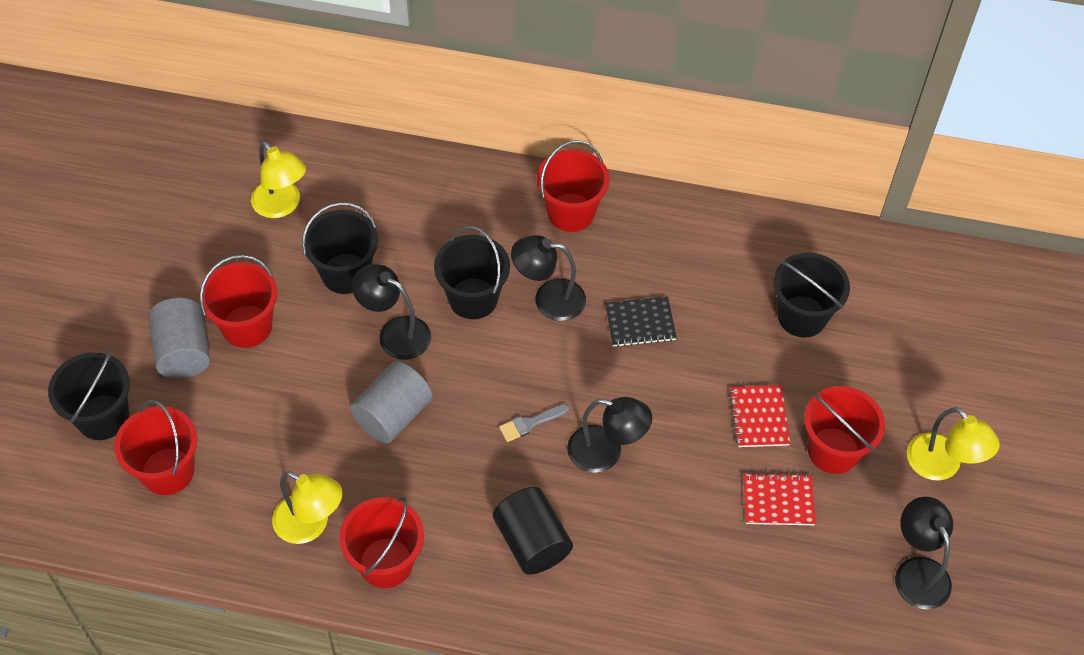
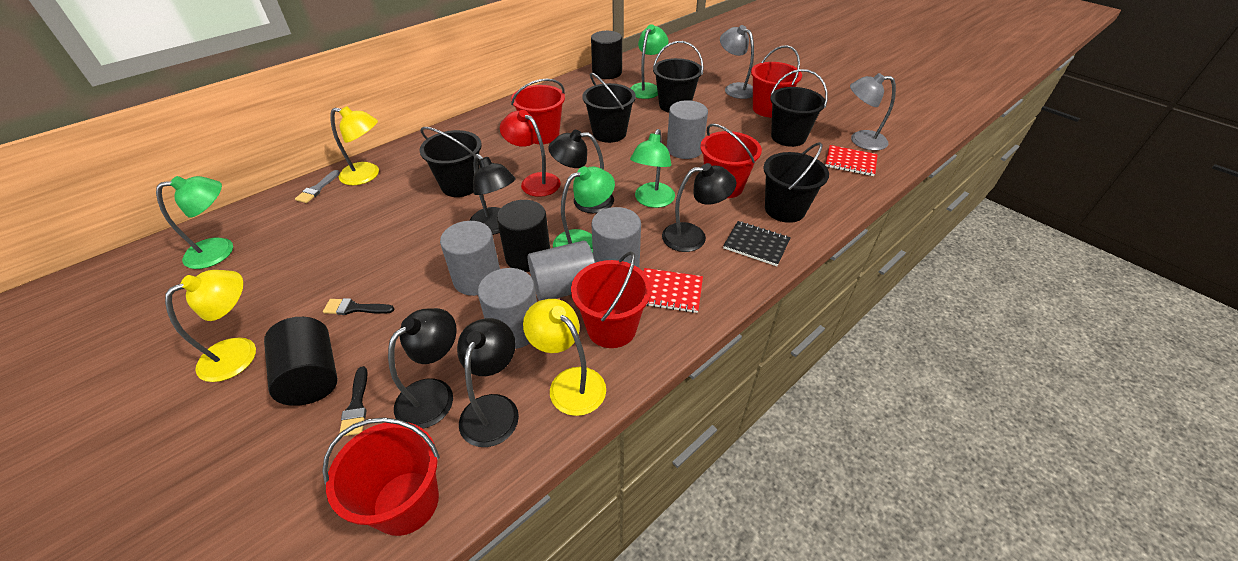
black brush: none = 0 -> [323,298,394,315] [340,366,368,436] = 2
black bucket: [48,351,130,440] [302,202,378,294] [434,226,510,319] [773,253,850,338] = 4 -> [419,127,482,197] [583,73,636,143] [653,41,704,113] [763,142,829,223] [770,69,828,147] = 5
black cylinder: [493,487,573,575] = 1 -> [264,317,338,406] [497,200,550,272] [591,31,622,79] = 3
black lamp: [352,264,431,360] [511,235,586,321] [567,397,652,473] [895,497,953,610] = 4 -> [388,308,457,429] [457,318,519,447] [470,154,516,235] [548,130,614,213] [662,163,736,252] = 5
green lamp: none = 0 -> [156,176,233,269] [553,166,615,253] [630,24,668,99] [630,129,675,208] = 4
grey cylinder: [148,298,210,379] [350,361,433,444] = 2 -> [440,221,500,296] [478,268,537,349] [528,241,595,301] [591,207,641,268] [667,100,708,159] = 5
grey lamp: none = 0 -> [720,25,754,99] [850,73,896,151] = 2
red lamp: none = 0 -> [500,110,561,197] = 1

